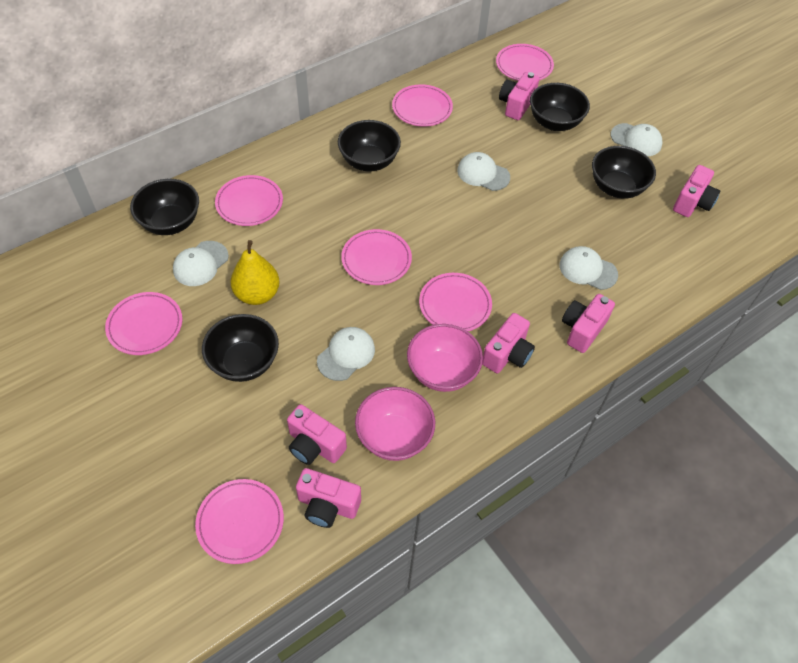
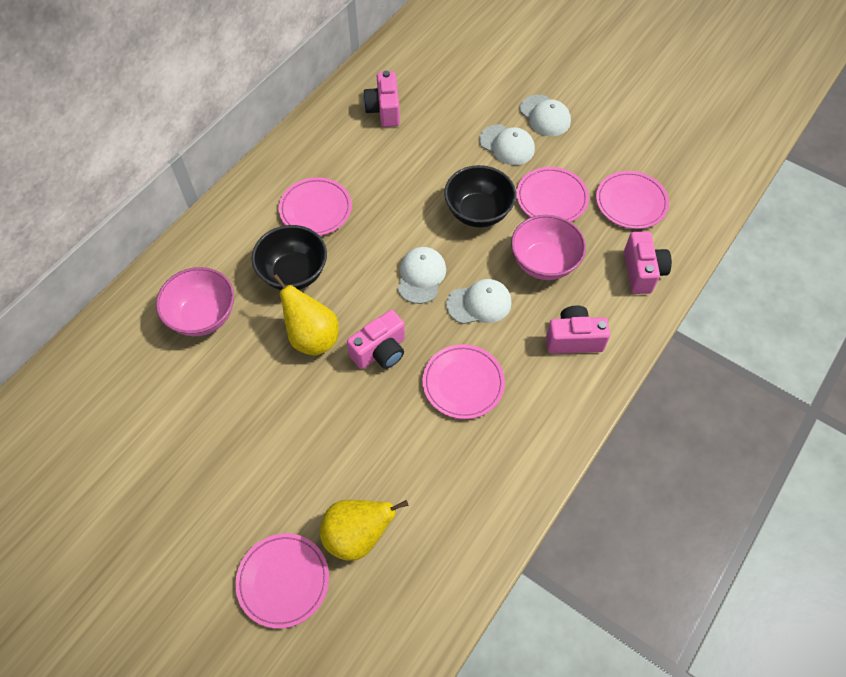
black bowl: [130,179,199,235] [202,314,279,382] [338,120,401,172] [530,83,590,131] [592,146,656,199] = 5 -> [251,225,327,290] [444,165,516,228] = 2
pink camera: [287,404,347,465] [296,468,361,528] [482,313,535,373] [499,72,540,120] [562,294,615,353] [673,165,720,217] = 6 -> [347,310,405,369] [363,71,400,127] [546,306,610,354] [624,231,672,294] = 4
pink plate: [105,292,182,355] [195,479,284,564] [215,175,283,226] [341,229,412,285] [392,84,453,127] [419,273,492,331] [496,44,554,81] = 7 -> [235,533,329,629] [279,177,352,236] [422,344,505,419] [517,167,589,222] [596,171,669,229] = 5
white cap: [173,241,229,286] [317,327,375,381] [457,152,510,191] [559,246,618,290] [611,123,662,156] = 5 -> [398,247,446,304] [446,279,512,324] [479,124,535,165] [520,95,571,136] = 4
yellow pear: [230,240,280,305] = 1 -> [273,274,339,356] [320,500,408,561] = 2

